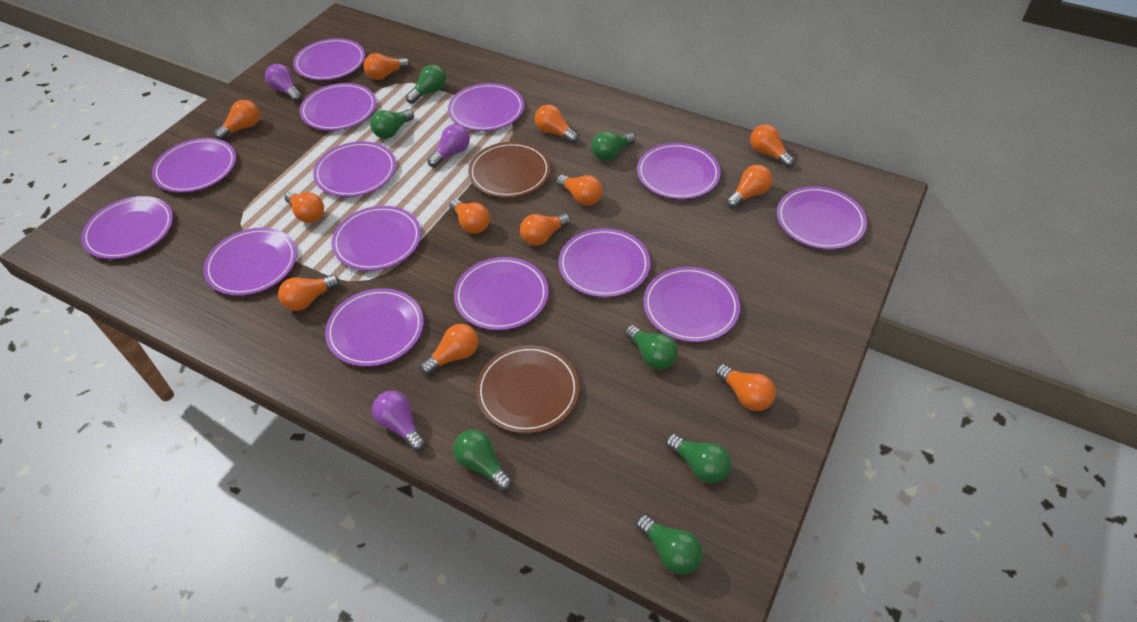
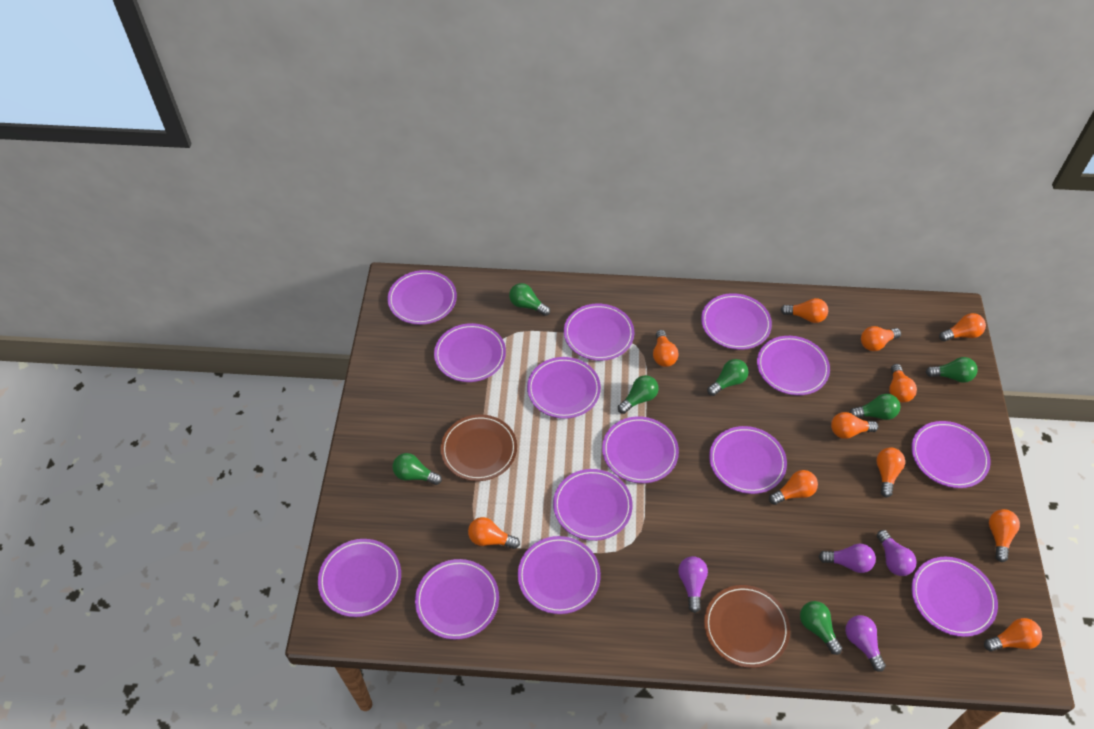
orange light bulb: [214,100,260,140] [278,275,339,311] [284,191,324,223] [364,53,410,80] [420,324,478,375] [449,199,490,234] [520,213,570,246] [535,105,579,143] [557,175,602,206] [715,364,776,411] [726,165,772,208] [750,124,795,167] = 12 -> [468,517,520,549] [653,330,679,367] [769,470,818,505] [781,298,828,323] [831,412,878,439] [861,326,901,351] [876,448,905,497] [889,364,917,403] [939,313,986,341] [984,618,1042,652] [989,509,1020,562] = 11
purple light bulb: [265,64,302,102] [372,391,426,451] [427,124,470,168] = 3 -> [678,556,708,613] [819,544,876,573] [845,615,886,672] [877,530,917,576] = 4

